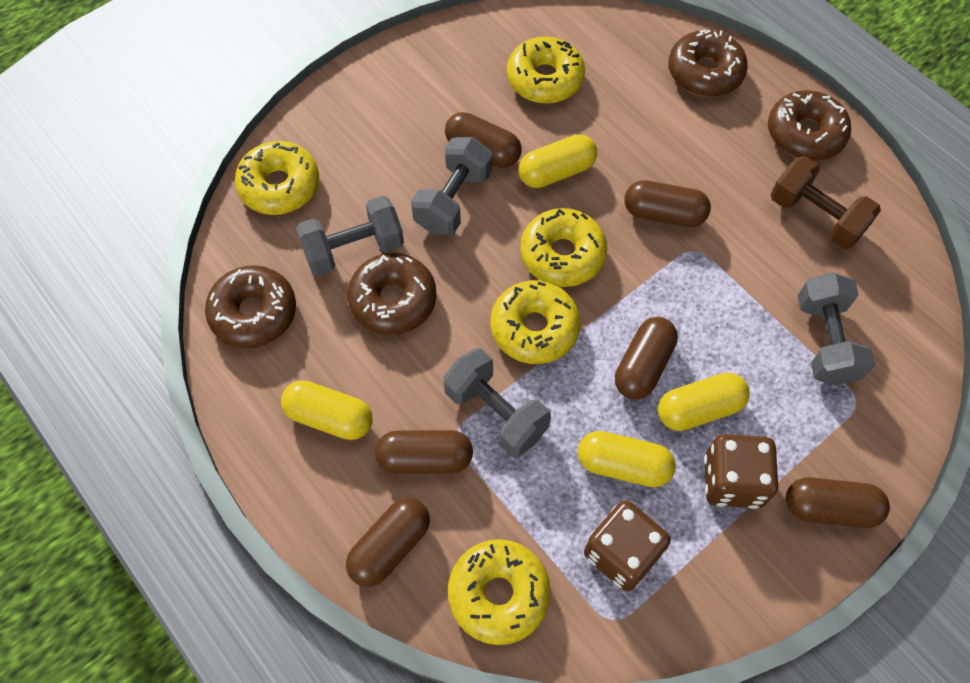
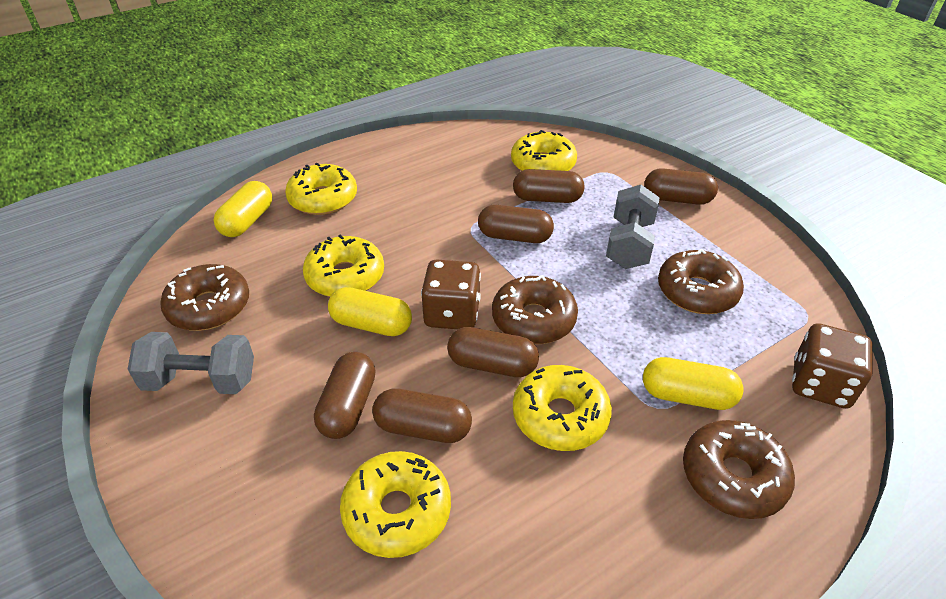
brown dumbbell: [771,156,881,249] = 1 -> none = 0
grey dumbbell: [296,196,404,276] [411,137,493,235] [443,348,551,457] [797,272,875,385] = 4 -> [128,332,254,394] [606,185,660,269] = 2
yellow capsule: [281,380,373,440] [519,134,597,188] [578,431,676,487] [658,373,750,431] = 4 -> [214,181,272,237] [328,287,412,336] [643,357,744,410] = 3

